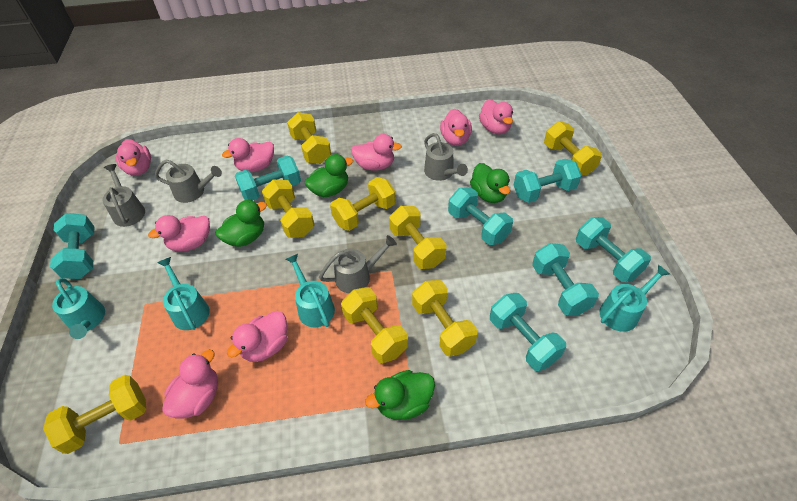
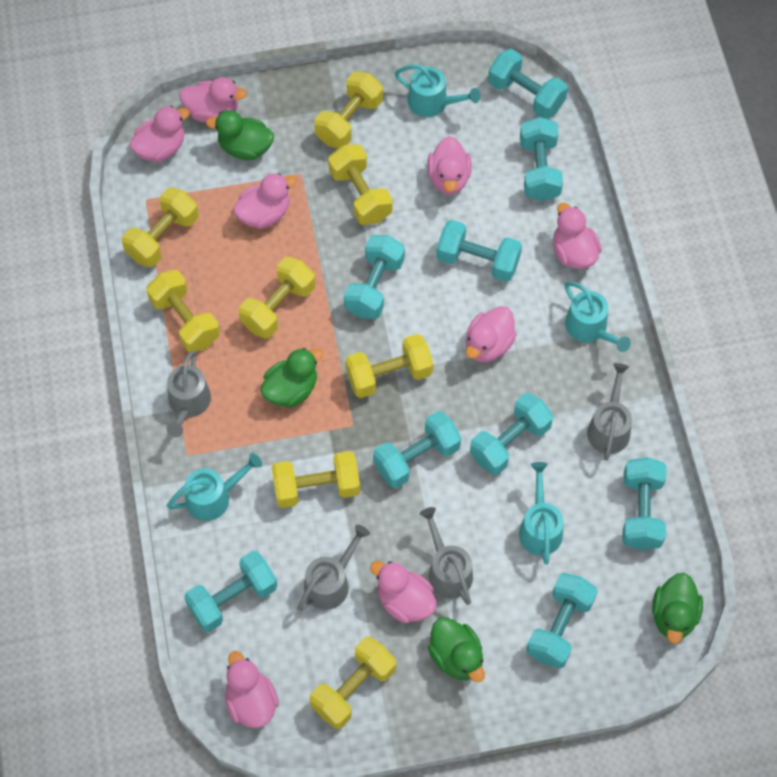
turquoise dumbbell: [50,213,94,279] [235,156,301,200] [448,187,513,245] [490,293,566,371] [514,159,582,203] [532,243,599,315] [576,217,651,282] = 7 -> [184,551,277,632] [344,235,405,319] [373,411,461,488] [436,220,522,282] [470,393,553,475] [488,49,568,119] [520,117,563,201] [526,573,598,669] [622,457,667,550] = 9

